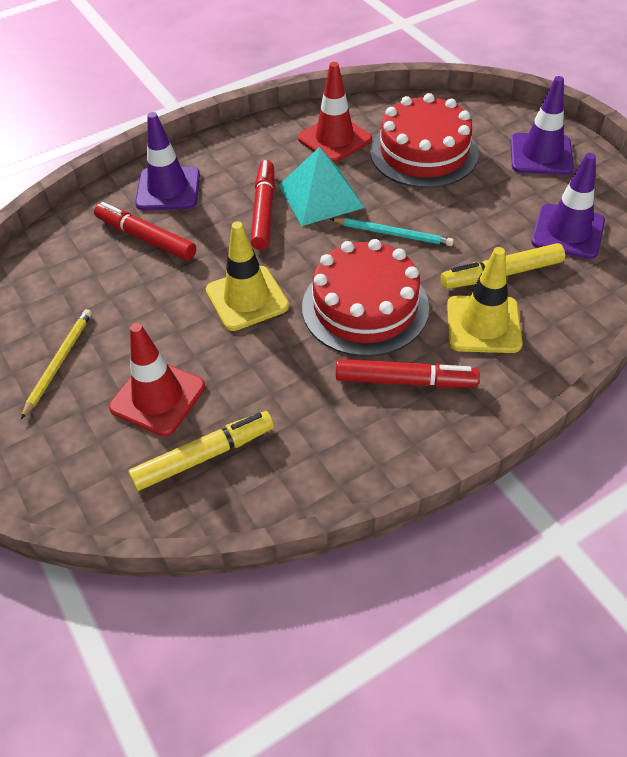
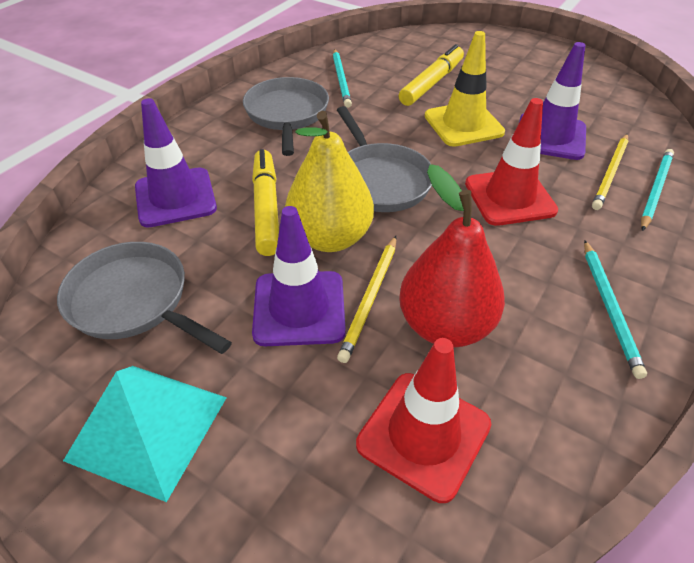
grey pan: none = 0 -> [57,242,232,354] [243,77,329,156] [337,106,432,212] = 3
red cake: [302,239,429,357] [370,93,479,188] = 2 -> none = 0
red marker: [94,202,196,261] [250,160,275,250] [336,359,480,388] = 3 -> none = 0
red pear: none = 0 -> [399,164,505,348] = 1
turquoise pencil: [331,218,454,246] = 1 -> [333,49,352,108] [584,240,647,379] [641,149,674,231] = 3
yellow pear: none = 0 -> [285,111,374,252] = 1
yellow pencil: [21,309,92,419] = 1 -> [337,236,396,363] [592,134,628,210] = 2
yellow traffic cone: [206,221,289,331] [447,247,523,353] = 2 -> [425,31,505,147] = 1

